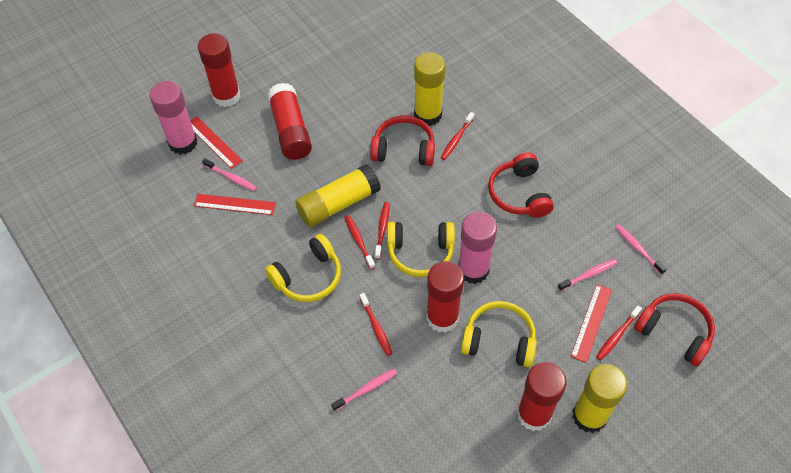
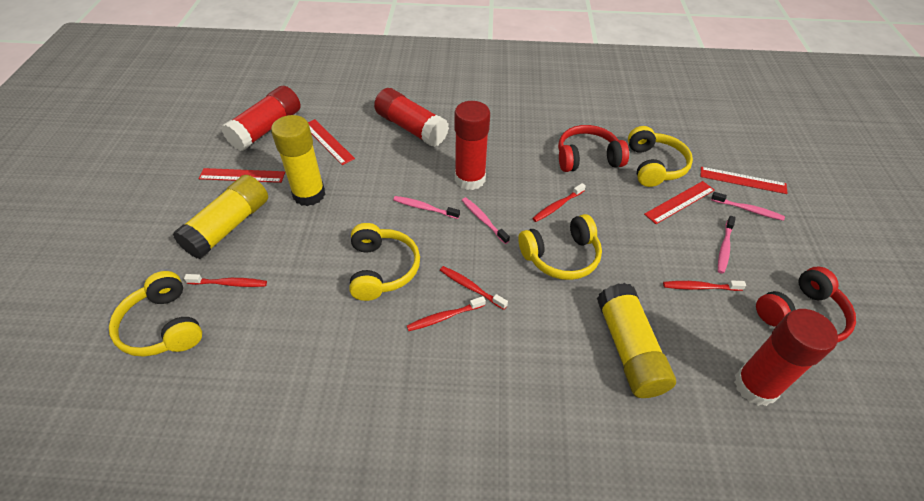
pink glue stick: [150,81,197,155] [458,211,497,284] = 2 -> none = 0
red headphones: [370,115,435,166] [488,152,554,218] [634,293,715,366] = 3 -> [558,125,629,172] [756,267,856,343] = 2
red ruler: [190,116,243,169] [194,194,276,215] [570,284,612,363] = 3 -> [198,168,285,183] [308,119,355,165] [644,181,715,224] [701,167,788,194] = 4
yellow headphones: [265,234,341,302] [387,222,455,277] [461,301,537,367] = 3 -> [109,271,202,357] [350,223,420,301] [518,214,602,280] [628,126,693,187] = 4

